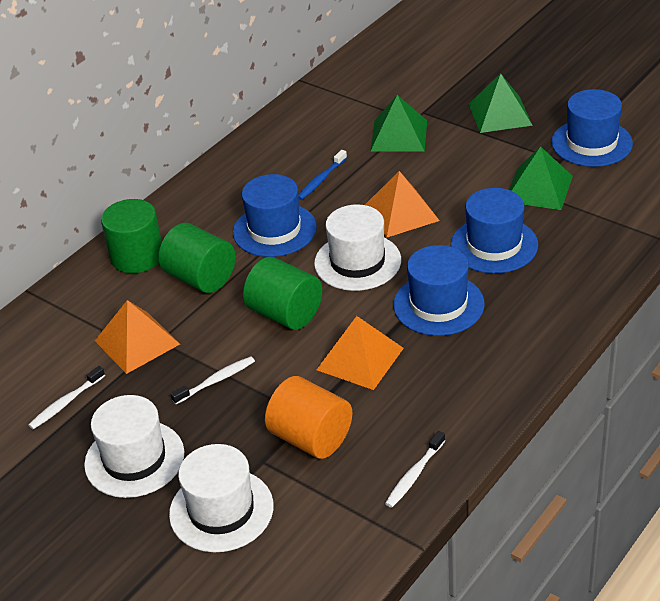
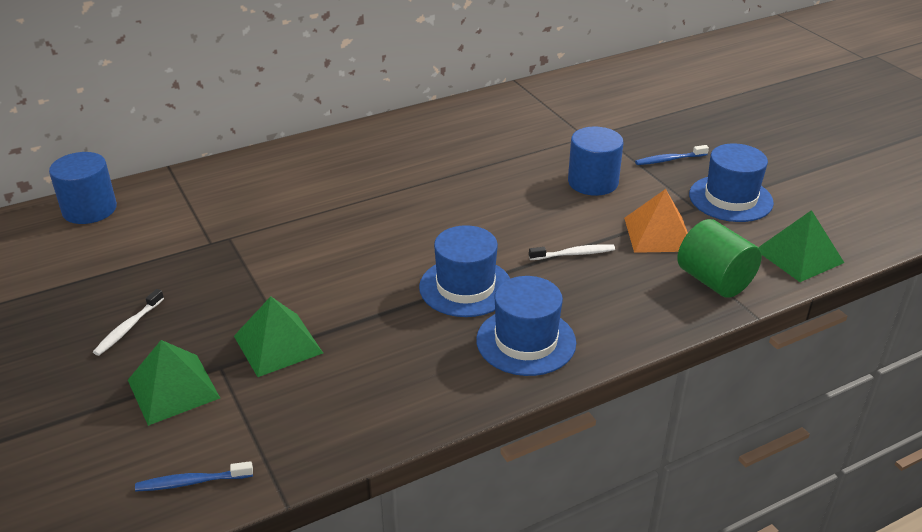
blue cylinder: none = 0 -> [49,152,117,224] [568,126,623,196] = 2
blue hat: [233,174,317,257] [393,245,485,336] [451,188,538,273] [551,89,633,167] = 4 -> [419,225,510,317] [476,276,576,376] [689,143,774,222] = 3
blue toothbrush: [298,150,347,200] = 1 -> [135,461,253,491] [635,145,709,165] = 2
green cylinder: [101,199,162,273] [159,223,236,293] [243,257,322,330] = 3 -> [677,219,762,298] = 1
orange cylinder: [265,376,353,459] = 1 -> none = 0
orange pyramid: [95,300,180,374] [317,316,404,390] [365,171,440,237] = 3 -> [624,189,688,253] = 1
white hat: [84,395,184,498] [169,444,274,552] [314,204,401,291] = 3 -> none = 0
white toothbrush: [28,366,105,430] [171,356,255,404] [385,431,445,508] = 3 -> [93,289,164,356] [529,244,615,260] = 2

